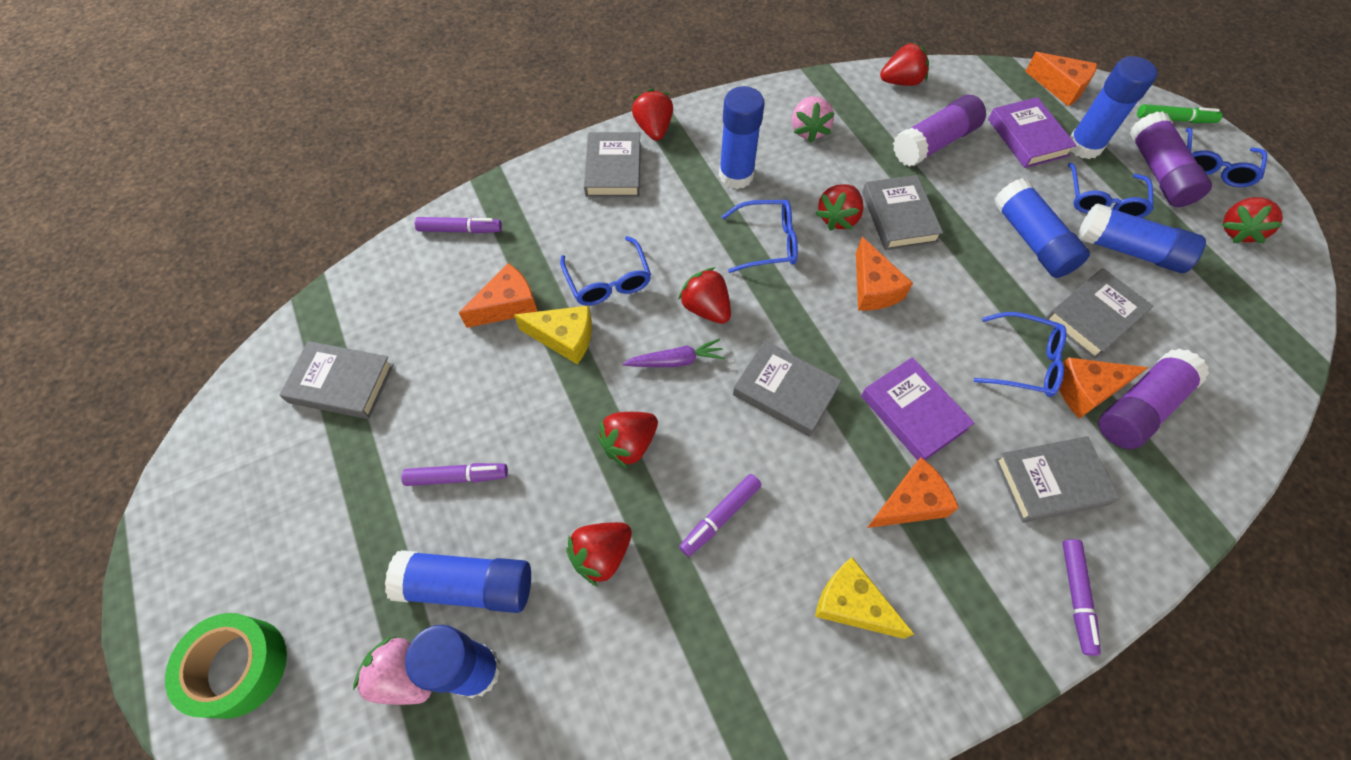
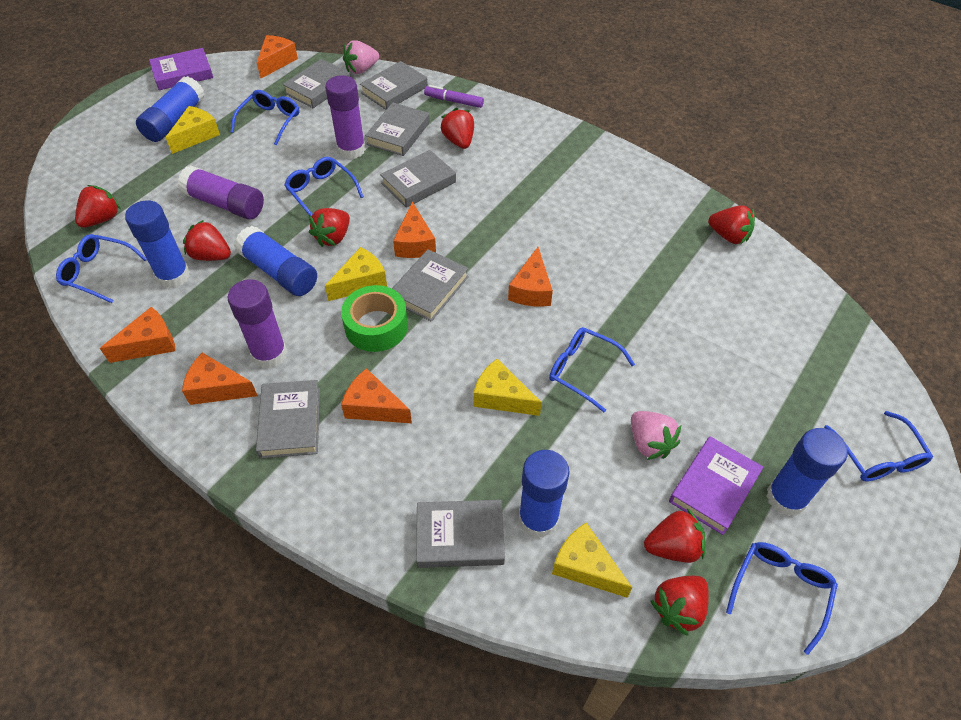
blue glasses: [560,236,651,306] [721,200,798,273] [974,312,1067,397] [1068,163,1153,218] [1186,128,1267,187] = 5 -> [56,234,147,303] [231,90,299,145] [284,157,364,216] [549,327,635,412] [726,542,838,655] [824,411,933,481] = 6
blue glue stick: [385,550,531,613] [405,625,501,698] [719,86,765,189] [994,178,1090,278] [1070,56,1157,159] [1078,203,1206,273] = 6 -> [125,200,190,288] [136,76,205,142] [234,226,317,296] [519,450,570,538] [766,428,848,516] = 5
green marker: [1137,104,1222,123] = 1 -> none = 0
grey book: [279,341,394,419] [584,132,641,197] [733,341,842,437] [862,175,943,250] [995,436,1120,523] [1045,268,1154,359] = 6 -> [256,380,320,459] [283,59,350,108] [360,61,428,110] [365,102,430,156] [380,150,456,208] [392,249,469,321] [416,500,505,568] = 7
orange cheese: [459,263,538,328] [856,237,913,311] [867,458,959,528] [1025,52,1097,106] [1059,357,1149,419] = 5 -> [100,307,176,363] [182,353,258,405] [257,35,298,78] [341,368,412,423] [393,202,436,258] [508,247,553,307] = 6
purple carrot: [622,338,725,367] = 1 -> none = 0
purple marker: [401,463,508,486] [415,217,502,233] [679,474,761,557] [1062,539,1101,656] = 4 -> [424,85,484,108] = 1
yellow cheese: [514,306,592,365] [815,557,914,639] = 2 -> [166,106,220,154] [325,247,387,301] [473,359,542,416] [552,523,632,598] = 4

